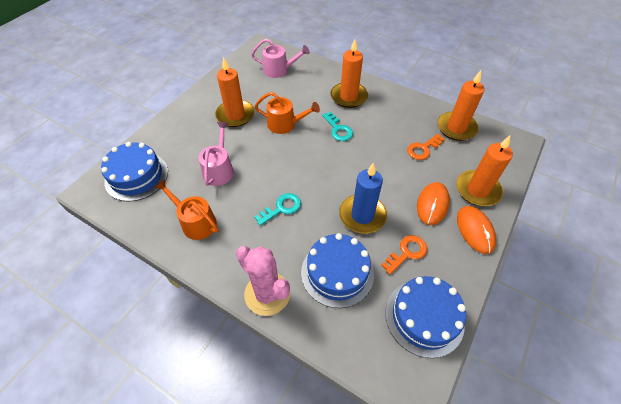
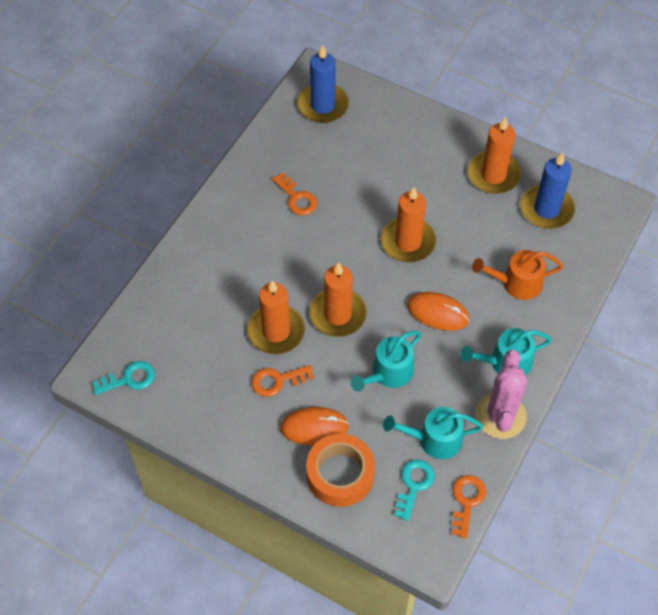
blue cake: [101,142,168,202] [301,233,374,308] [386,276,466,358] = 3 -> none = 0
blue candle: [339,163,387,234] = 1 -> [297,45,349,123] [520,152,575,229] = 2
orange key: [381,235,427,274] [407,134,445,160] = 2 -> [251,365,314,397] [272,172,317,215] [452,475,486,539] = 3
orange tape: none = 0 -> [306,434,375,507] = 1
orange watering can: [155,179,219,240] [255,92,320,134] = 2 -> [472,250,563,300] = 1
pink watering can: [199,122,234,186] [251,39,310,78] = 2 -> none = 0
turquoise watering can: none = 0 -> [351,331,421,392] [383,407,483,459] [461,328,552,376] = 3

